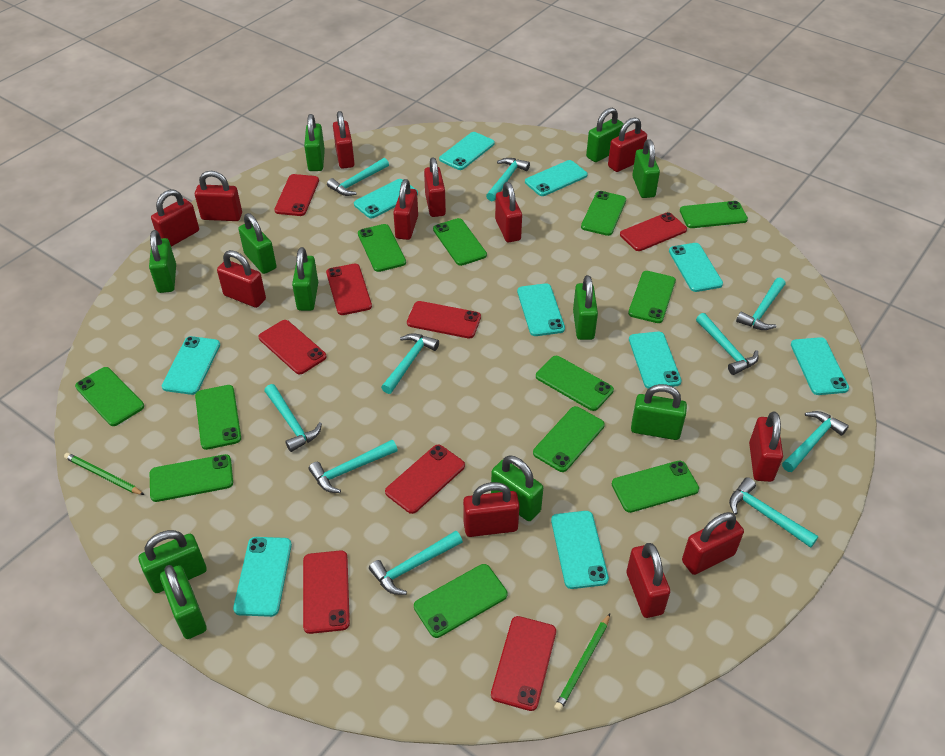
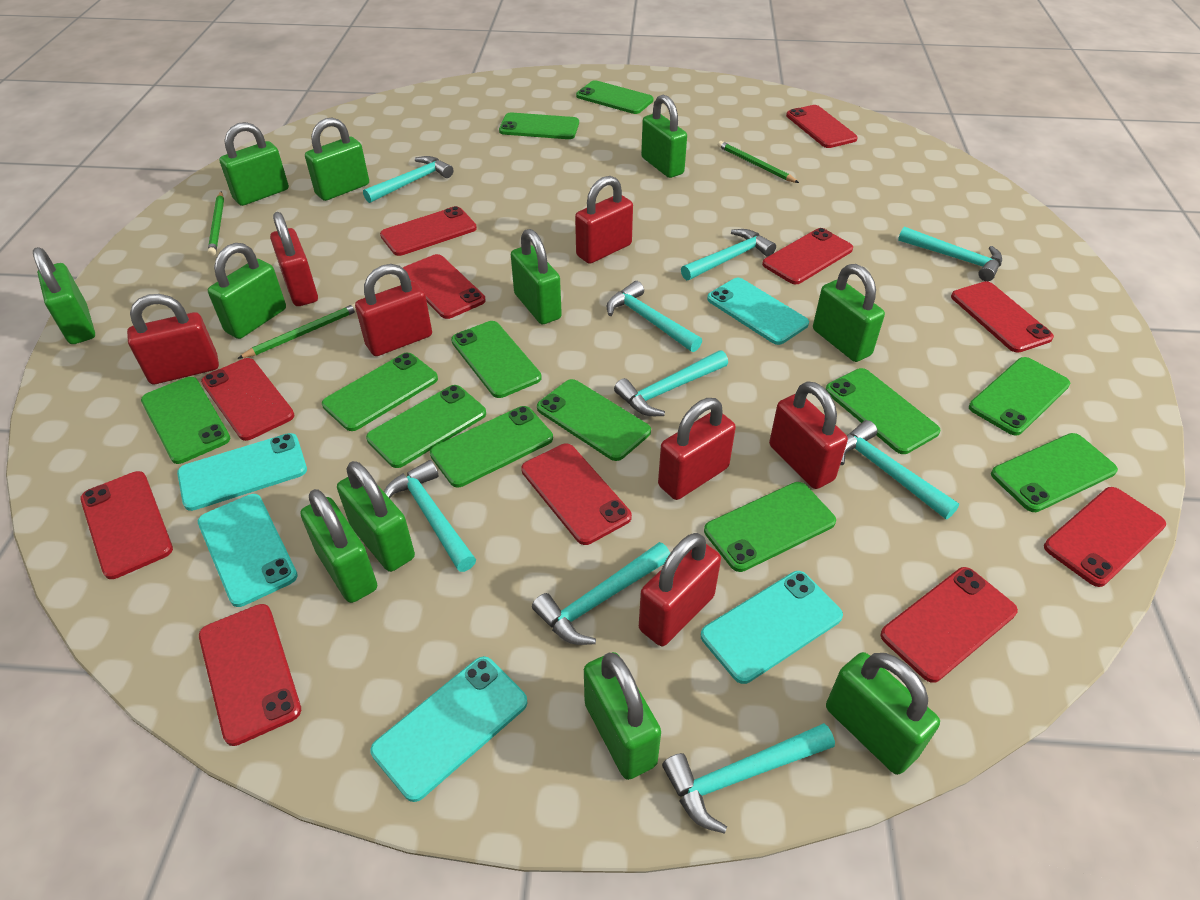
green pencil: [64,453,144,495] [554,613,610,711] = 2 -> [208,191,224,256] [237,304,356,359] [718,141,799,183] = 3
red padlock: [151,189,199,247] [195,171,242,221] [217,250,266,308] [333,111,355,169] [393,179,418,240] [424,157,446,217] [463,482,520,537] [495,182,522,242] [608,117,647,172] [627,543,670,618] [682,512,744,575] [749,412,783,482] = 12 -> [127,294,219,384] [270,212,318,306] [355,264,432,356] [575,176,633,264] [639,533,721,646] [658,398,736,500] [769,381,848,489] = 7
red phone: [259,320,327,374] [274,174,319,216] [303,550,350,634] [326,264,372,315] [385,445,465,514] [407,301,481,338] [491,616,556,711] [620,212,687,251] = 8 -> [80,471,173,579] [199,604,301,746] [201,358,294,441] [380,206,477,256] [403,254,485,319] [521,444,632,545] [762,228,853,284] [786,105,858,148] [881,567,1018,683] [951,281,1054,353] [1044,487,1166,587] = 11
turquoise hammer: [264,384,322,452] [309,440,398,493] [327,158,389,196] [369,531,463,595] [381,333,439,394] [486,158,530,201] [696,313,759,375] [729,477,819,548] [736,278,785,330] [782,411,849,472] = 10 -> [363,156,453,203] [384,460,476,572] [532,542,670,645] [607,281,702,352] [614,350,728,416] [662,723,835,834] [681,229,776,280] [840,420,959,519] [898,227,1002,281] = 9
turquoise phone: [162,336,220,395] [233,537,292,617] [354,179,418,218] [439,132,495,170] [517,283,565,336] [525,160,588,196] [551,511,609,589] [629,332,681,389] [669,243,723,292] [791,337,849,395] = 10 -> [177,433,307,511] [198,494,298,607] [371,656,528,802] [701,571,843,684] [707,278,809,345] = 5

